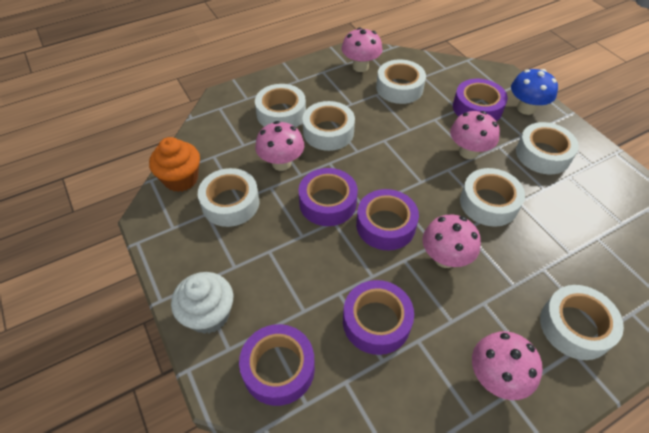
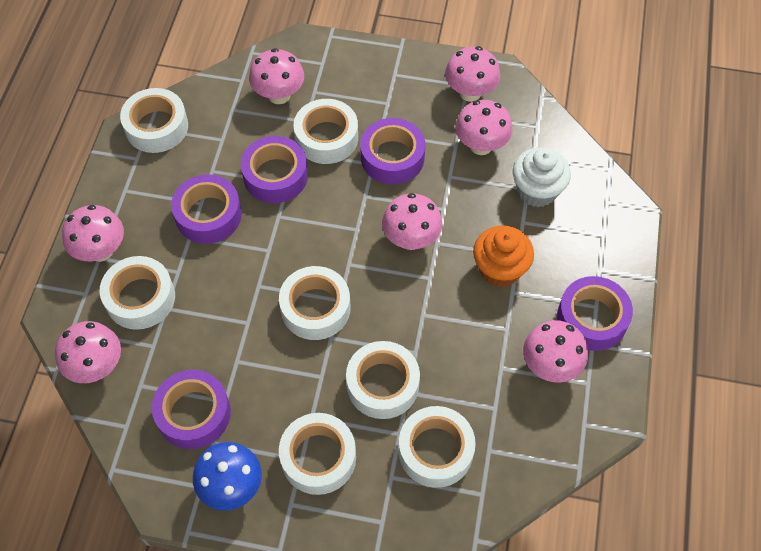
pink mushroom: [255,121,304,171] [342,27,383,72] [423,215,481,268] [450,111,500,159] [472,331,543,400] = 5 -> [55,321,121,383] [62,205,124,262] [249,48,304,104] [382,193,442,250] [445,46,500,102] [455,100,512,155] [523,320,588,383] = 7

